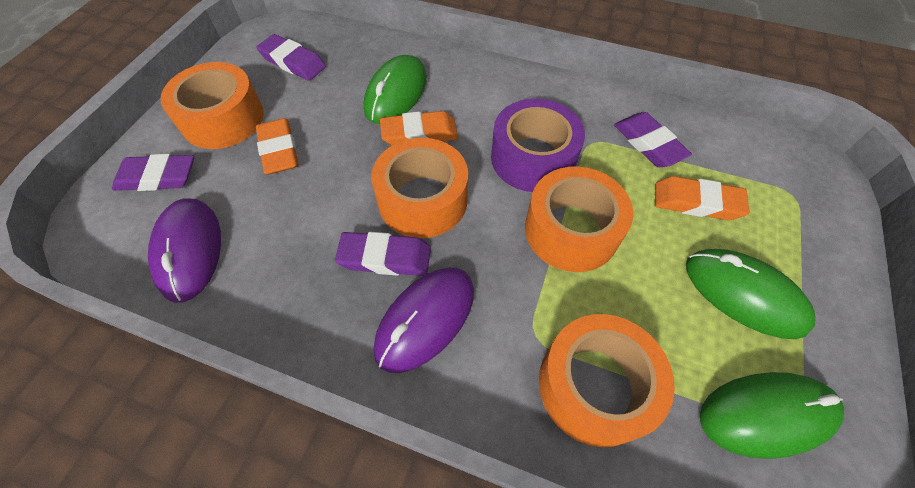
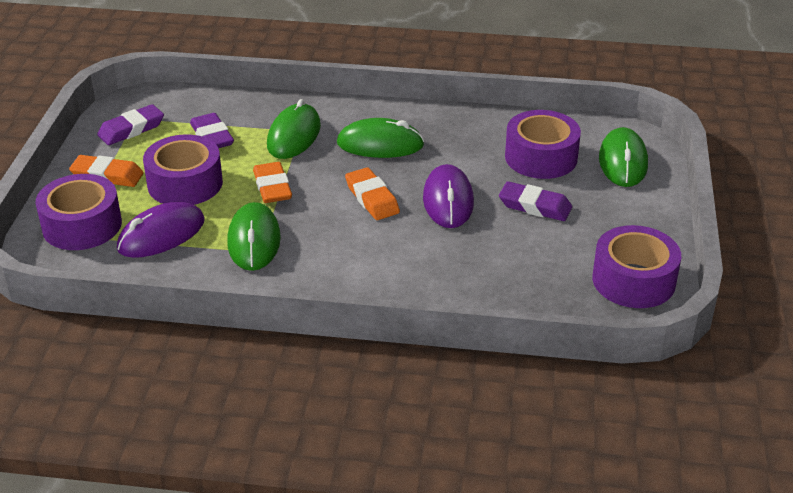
green mouse: [364,55,427,124] [686,249,815,339] [700,372,844,459] = 3 -> [227,202,281,271] [267,99,321,159] [337,118,424,158] [599,127,648,187] = 4
orange tape: [160,62,264,149] [371,138,468,238] [525,167,633,272] [539,314,675,447] = 4 -> none = 0
purple eraser: [112,154,194,191] [256,34,326,81] [335,232,431,276] [614,112,692,167] = 4 -> [97,104,164,145] [190,113,234,148] [499,181,572,221] = 3
purple tape: [491,99,585,192] = 1 -> [35,174,122,250] [143,134,223,205] [505,110,581,179] [592,225,681,308] = 4

